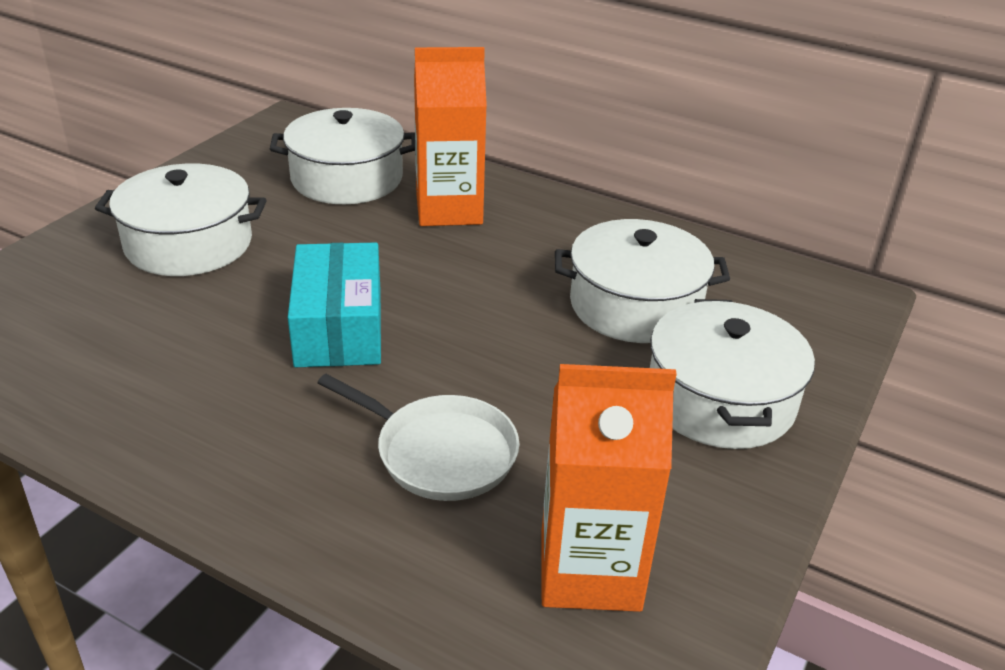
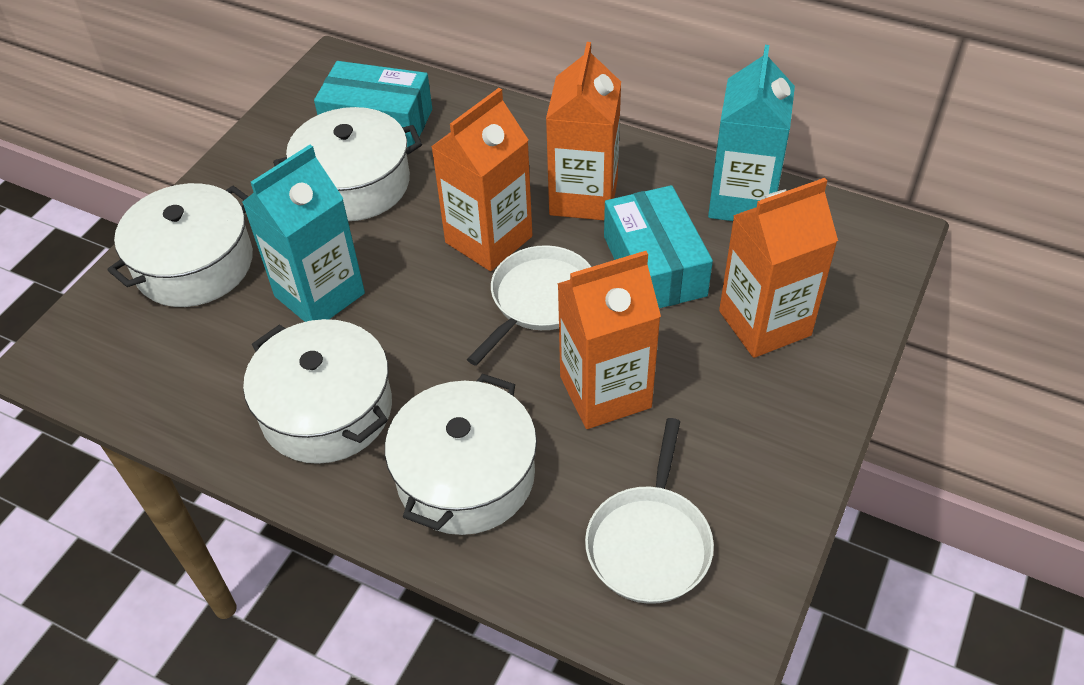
orange carton: [414,47,487,226] [541,364,677,612] = 2 -> [431,88,533,271] [546,42,621,220] [557,251,661,429] [719,178,838,358] = 4
turquoise box: [288,242,381,367] = 1 -> [314,61,432,147] [604,185,713,308] = 2
turquoise carton: none = 0 -> [242,145,365,322] [708,45,795,221] = 2
white pan: [317,374,519,501] = 1 -> [467,245,591,366] [585,418,714,604] = 2

